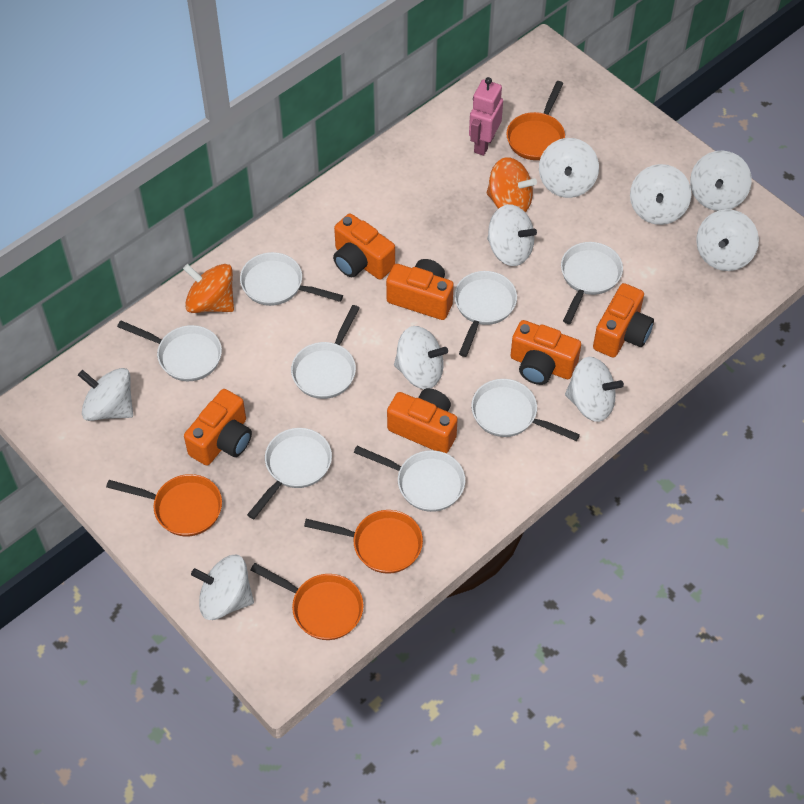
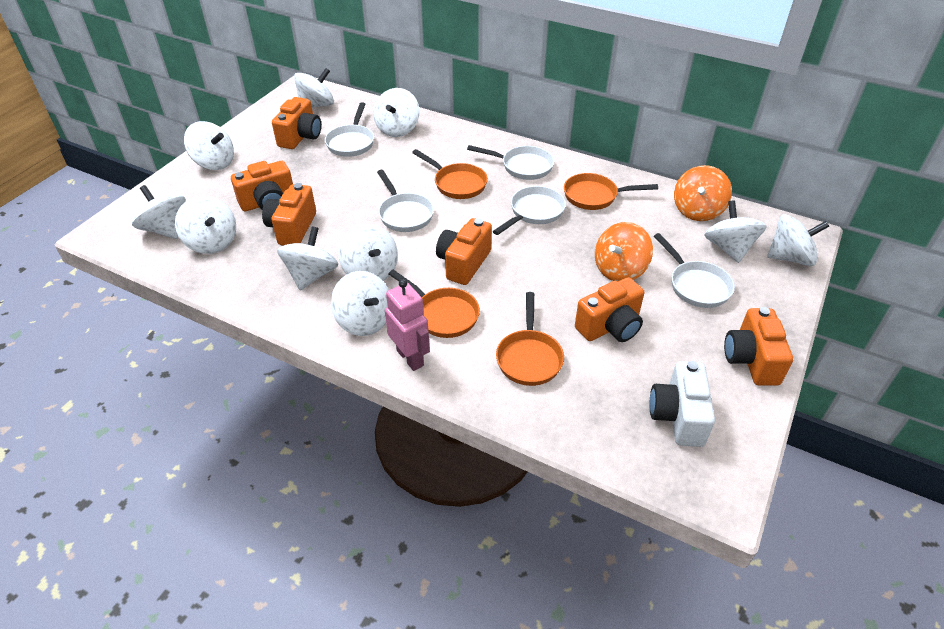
white camera: none = 0 -> [650,361,715,447] = 1
white pan: [117,321,222,381] [240,252,343,306] [247,428,332,519] [291,305,359,399] [354,446,465,512] [454,271,517,357] [471,379,580,441] [561,242,623,324] = 8 -> [325,102,374,157] [377,170,434,232] [467,145,554,180] [493,186,566,235] [654,233,735,308] = 5
white spinning top: [78,368,133,421] [191,555,254,620] [394,326,448,389] [487,204,537,266] [539,138,599,198] [565,357,624,422] [630,164,691,225] [690,150,752,211] [696,209,759,271] = 9 -> [132,185,186,239] [175,196,236,254] [184,121,234,170] [277,226,338,290] [294,68,334,108] [331,271,389,336] [338,224,398,281] [373,88,420,137] [704,200,767,263] [767,214,829,266] = 10

